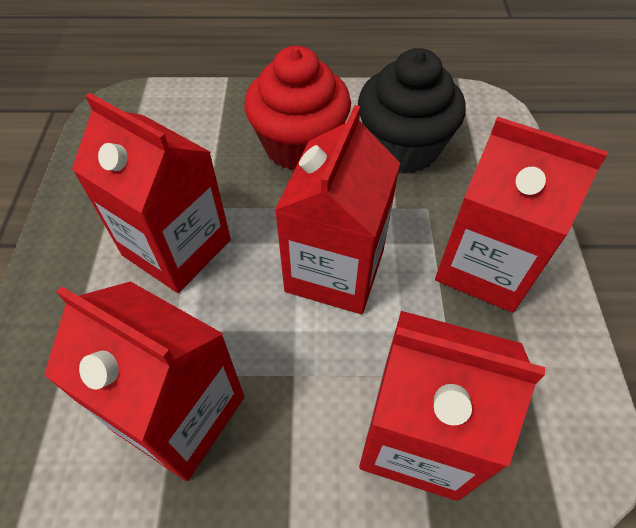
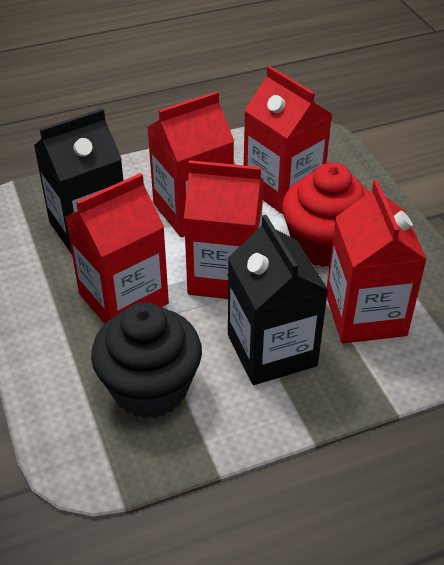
black carton: none = 0 -> [34,108,123,254] [228,215,328,385] = 2

